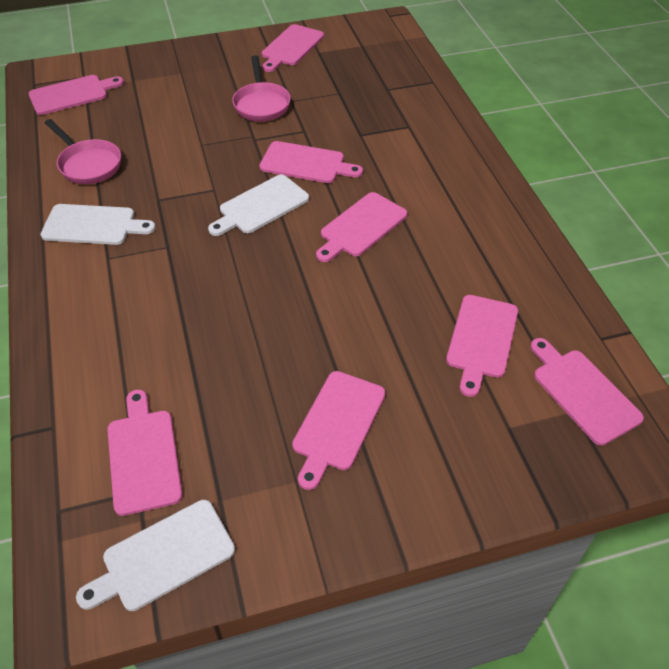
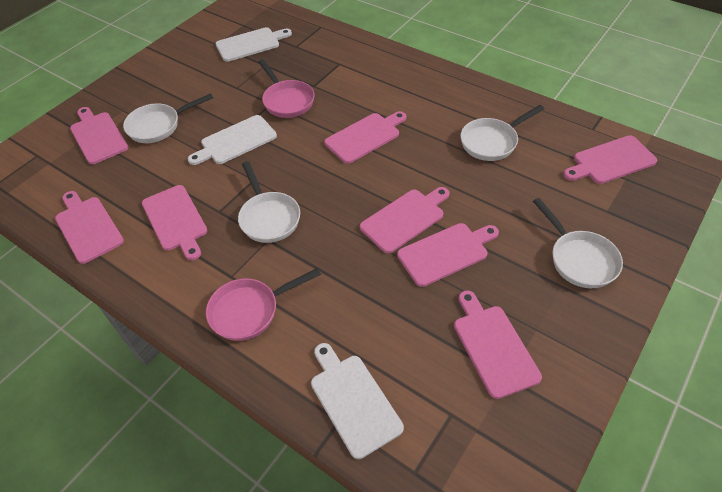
white pan: none = 0 -> [123,93,213,143] [238,161,300,243] [460,105,544,161] [533,198,623,288] = 4

